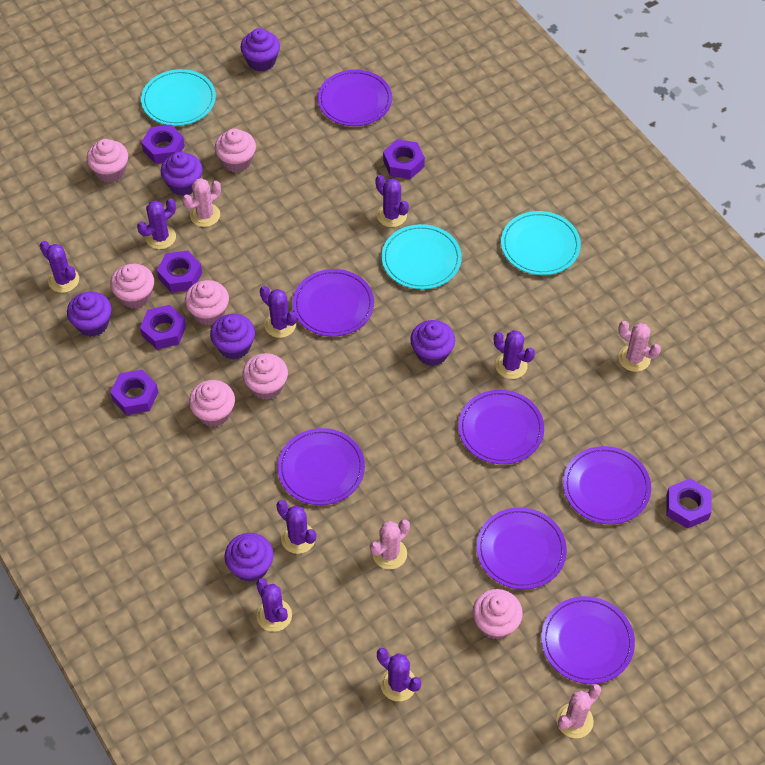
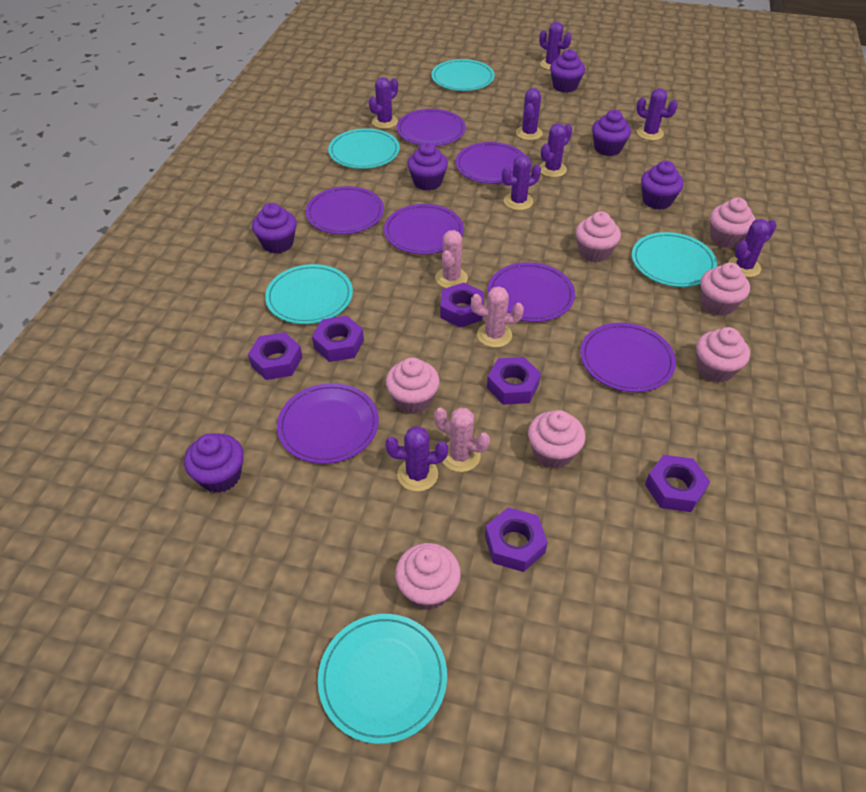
pink cactus: [182,178,221,227] [370,519,410,569] [556,684,601,738] [618,321,661,372] = 4 -> [434,407,490,472] [435,230,468,288] [471,286,524,348] = 3
turquoise plate: [141,69,216,126] [382,224,462,289] [501,211,581,275] = 3 -> [265,264,353,324] [318,614,447,744] [328,128,400,169] [431,59,495,91] [632,232,717,287] = 5

